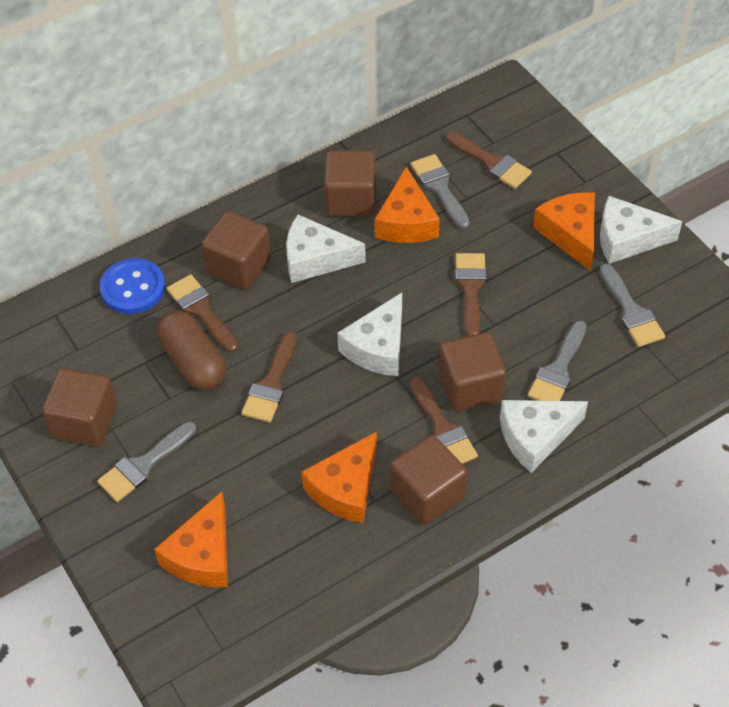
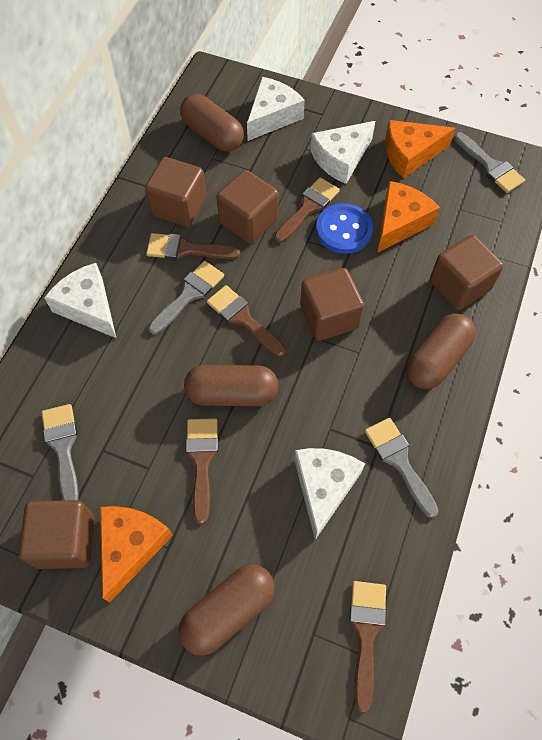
brown capsule: [157,310,226,390] = 1 -> [178,564,275,656] [180,94,244,152] [184,365,279,406] [406,314,476,389] = 4
orange cheese: [154,491,228,587] [301,432,377,523] [375,166,440,243] [533,192,595,270] = 4 -> [100,506,173,603] [377,181,440,253] [385,120,455,178] = 3

